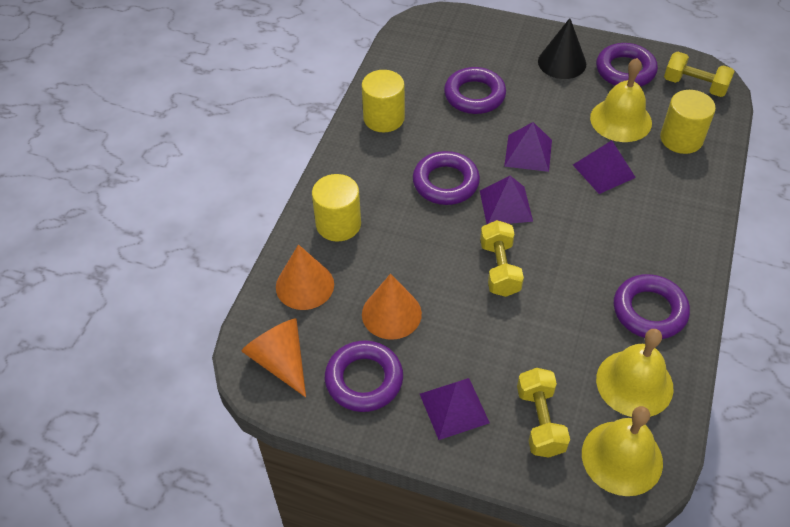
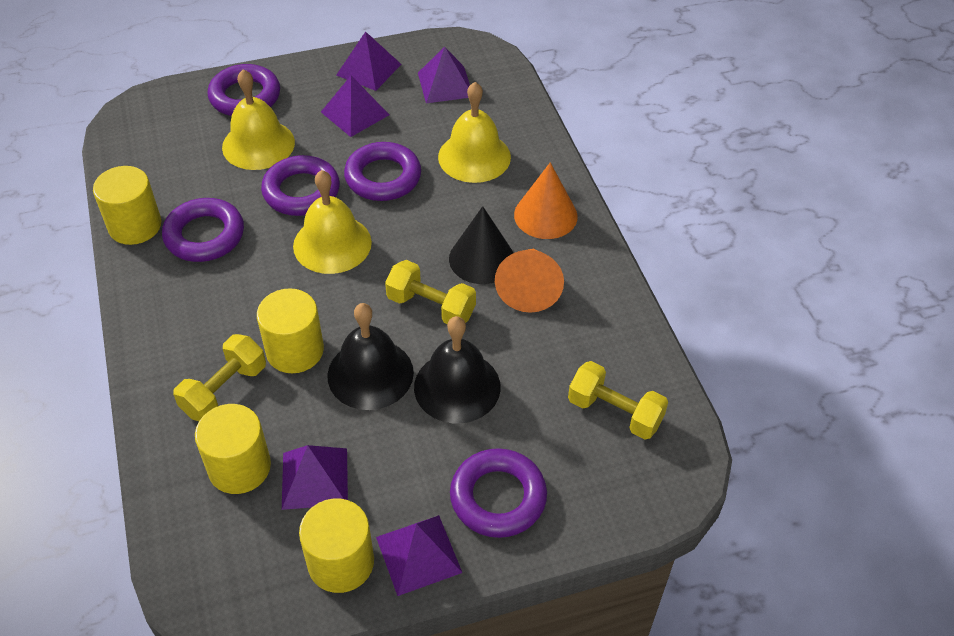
black bell: none = 0 -> [327,303,414,410] [414,316,501,423] = 2
orange cone: [241,319,306,397] [276,244,334,310] [362,274,422,340] = 3 -> [495,249,564,313] [514,162,578,239] = 2
purple pyramid: [420,378,490,440] [480,176,533,224] [504,122,552,172] [573,140,636,194] = 4 -> [282,445,348,510] [321,76,389,137] [336,31,402,91] [376,515,462,596] [418,47,470,103] = 5
yellow cylinder: [312,174,361,242] [362,70,405,132] [660,90,716,154] = 3 -> [93,166,161,245] [195,404,271,494] [257,288,324,373] [299,498,374,593] = 4

